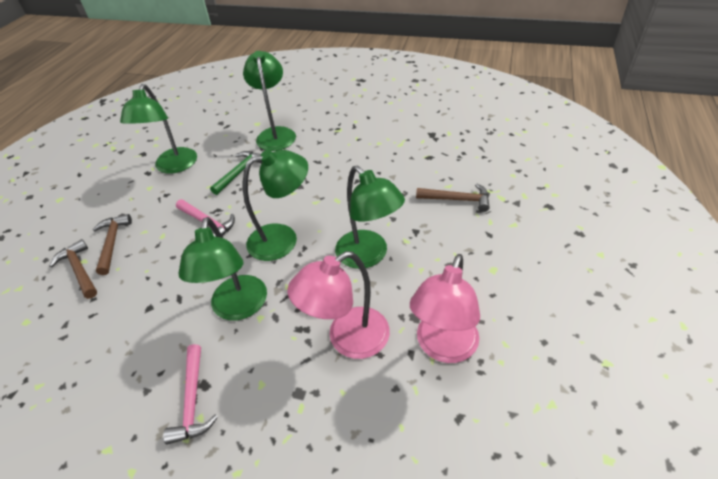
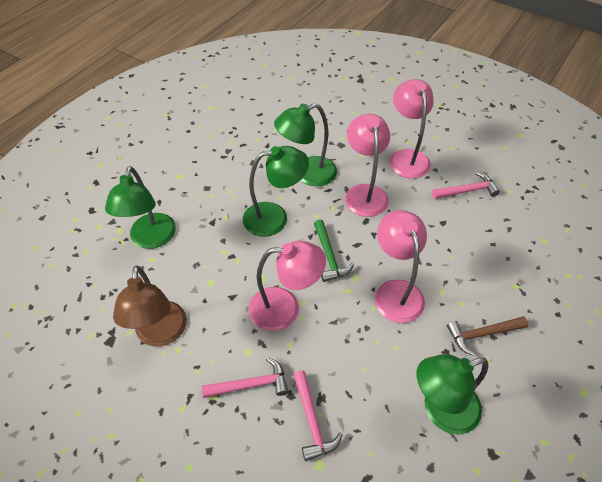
brown hammer: [49,239,97,299] [93,214,132,275] [416,184,490,212] = 3 -> [447,316,528,356] = 1
brown lamp: none = 0 -> [113,266,187,347] = 1
green lamp: [120,84,197,174] [179,217,267,320] [243,51,296,151] [243,150,308,261] [335,166,405,269] = 5 -> [105,166,176,249] [243,146,309,237] [274,103,337,186] [417,354,488,435] = 4
pink hammer: [163,344,218,445] [176,199,235,237] = 2 -> [202,357,288,398] [293,371,343,461] [432,172,500,199] = 3
pink lamp: [287,251,390,359] [410,254,480,363] = 2 -> [249,241,326,331] [345,114,390,217] [375,210,427,323] [390,79,434,179] = 4

